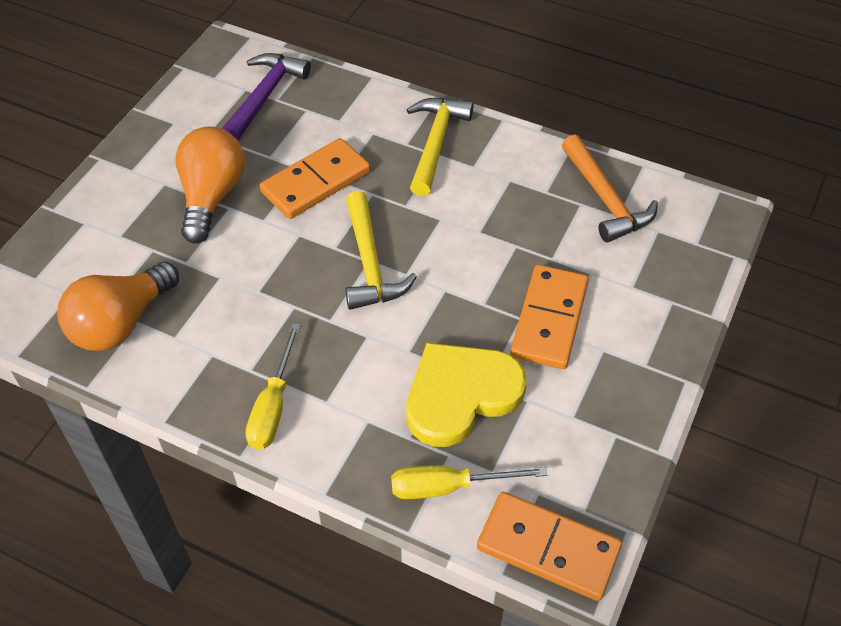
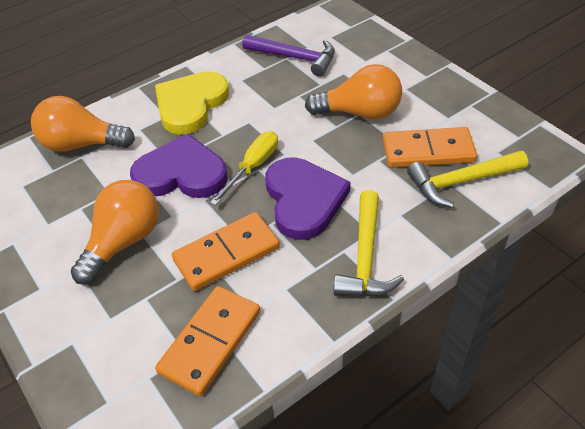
orange hammer: [562,134,658,243] = 1 -> none = 0
orange light bulb: [57,262,179,351] [175,126,245,244] = 2 -> [31,96,135,152] [71,180,159,285] [305,64,402,120] = 3
purple heart: none = 0 -> [130,134,228,198] [265,157,351,240] = 2
yellow screwdriver: [245,323,301,450] [391,465,547,499] = 2 -> [210,131,278,206] = 1

